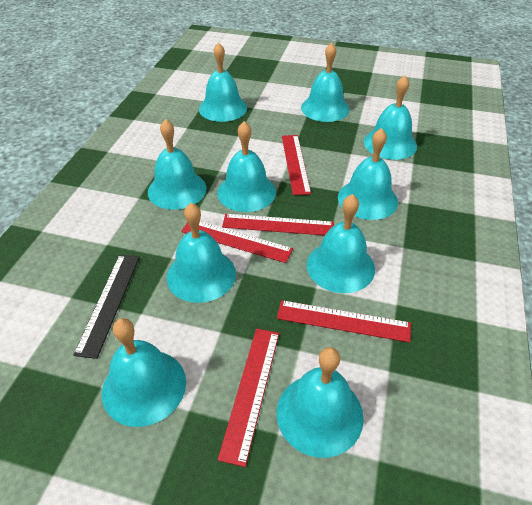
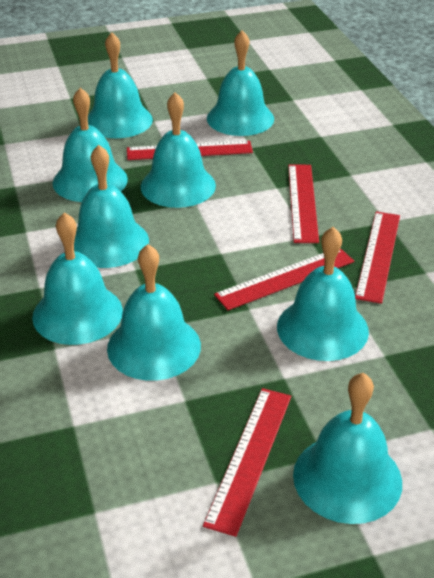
black ruler: [74,254,140,359] = 1 -> none = 0
turquoise bell: [102,318,186,427] [148,119,207,210] [167,203,236,303] [199,42,247,122] [217,121,276,212] [277,347,364,458] [301,42,350,122] [307,194,375,293] [338,128,398,220] [364,75,417,160] = 10 -> [32,212,123,345] [52,88,128,202] [74,145,149,268] [88,32,153,138] [107,244,201,381] [141,92,216,208] [207,30,274,136] [277,227,369,361] [293,373,402,524] = 9

